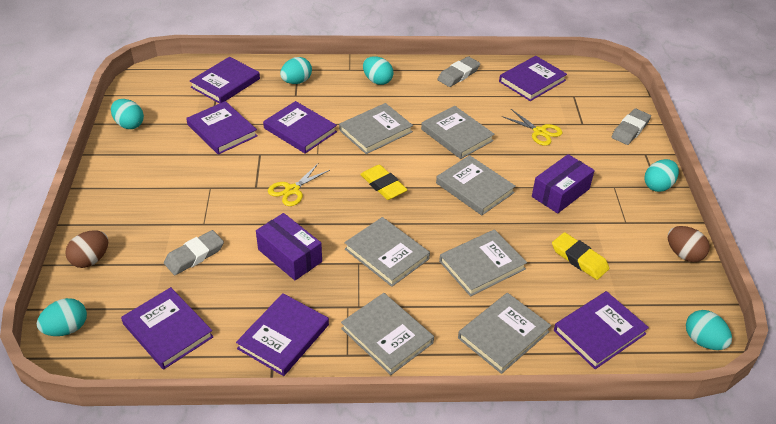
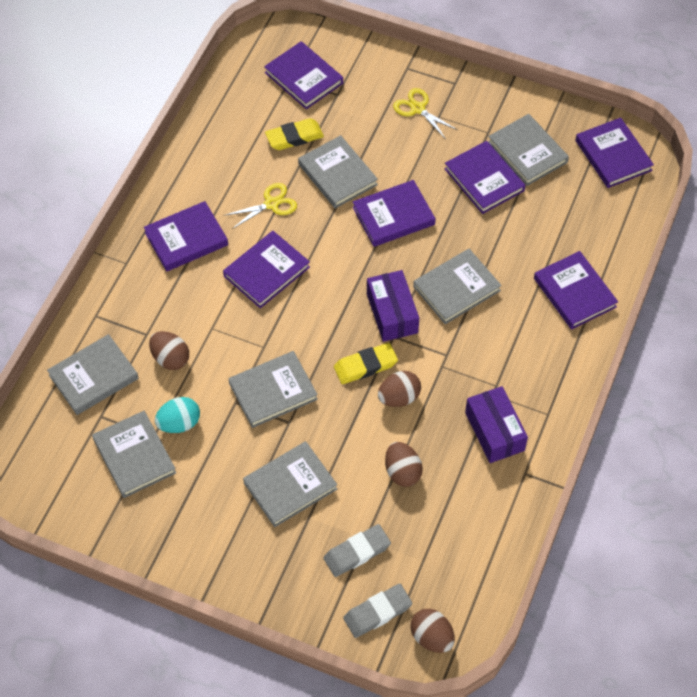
brown egg: [65,230,108,268] [668,226,710,262] = 2 -> [149,331,189,370] [378,371,421,407] [385,442,423,487] [411,609,455,653] = 4
grey eraser: [164,230,224,275] [437,56,480,87] [612,108,651,145] = 3 -> [323,524,391,577] [343,584,412,638] = 2
turquoise egg: [37,298,87,336] [111,99,144,129] [280,57,312,84] [363,56,393,85] [644,159,679,192] [686,310,732,350] = 6 -> [155,397,200,433] = 1

